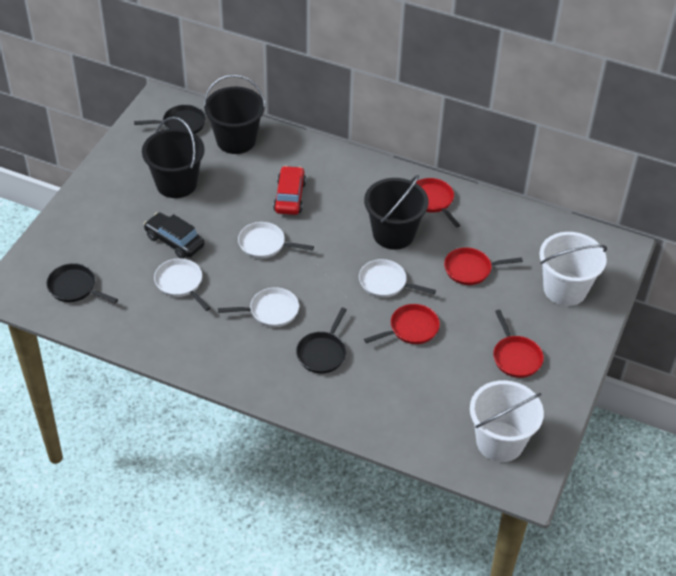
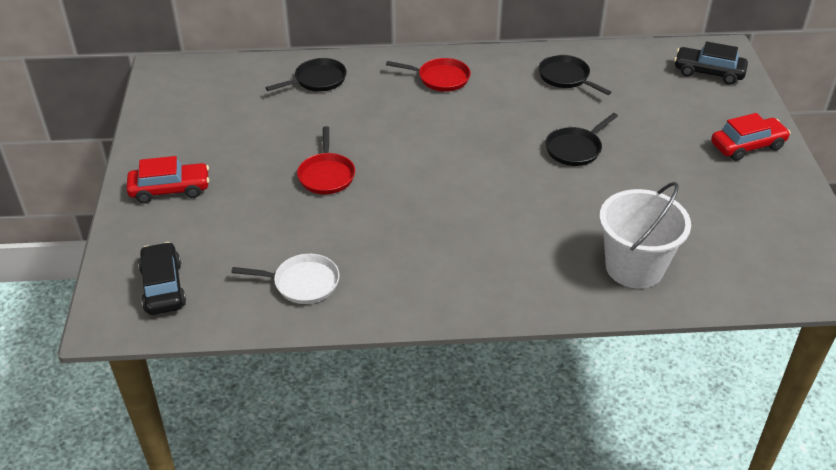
black bucket: [142,117,205,198] [203,74,266,154] [364,175,429,250] = 3 -> none = 0
black car: [144,212,204,259] = 1 -> [138,242,186,315] [674,41,748,85] = 2
red car: [273,166,306,215] = 1 -> [126,156,209,203] [711,113,791,161] = 2
red pan: [364,304,440,344] [416,178,461,228] [444,247,523,285] [493,310,544,378] = 4 -> [297,126,355,194] [386,58,471,92] = 2
white bucket: [470,380,544,462] [539,232,607,306] = 2 -> [599,182,691,289] = 1
white pan: [154,258,211,311] [218,287,299,327] [238,222,314,259] [359,259,436,298] = 4 -> [231,254,340,304] = 1

